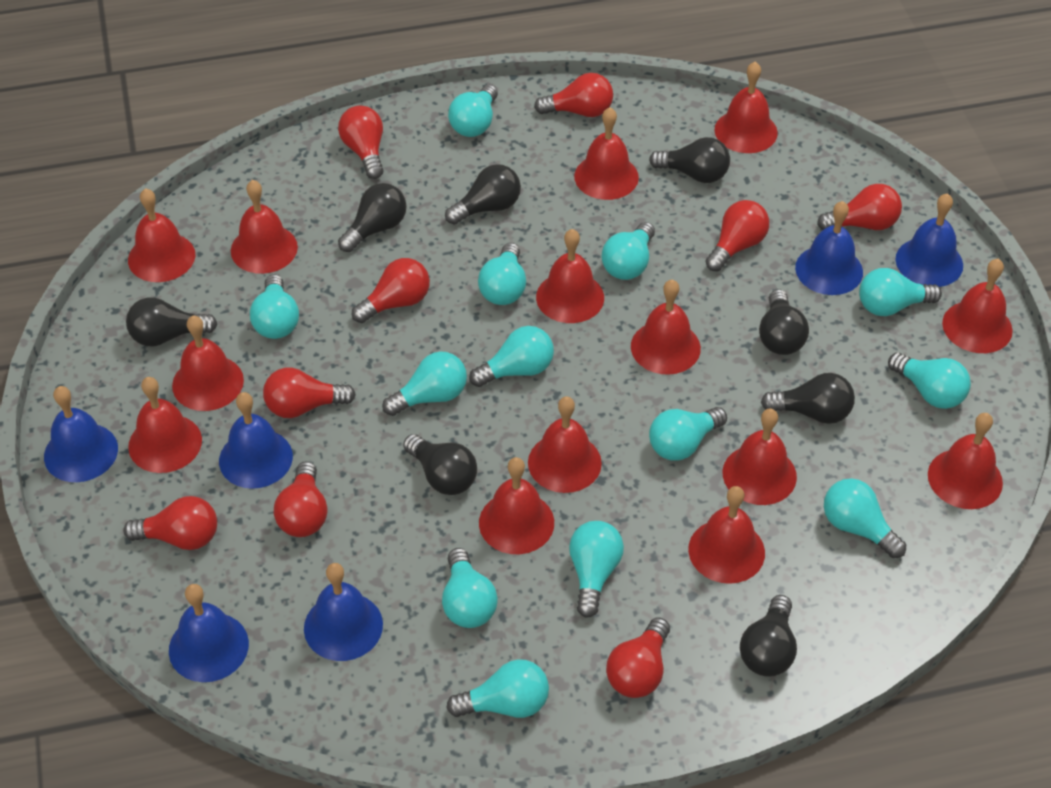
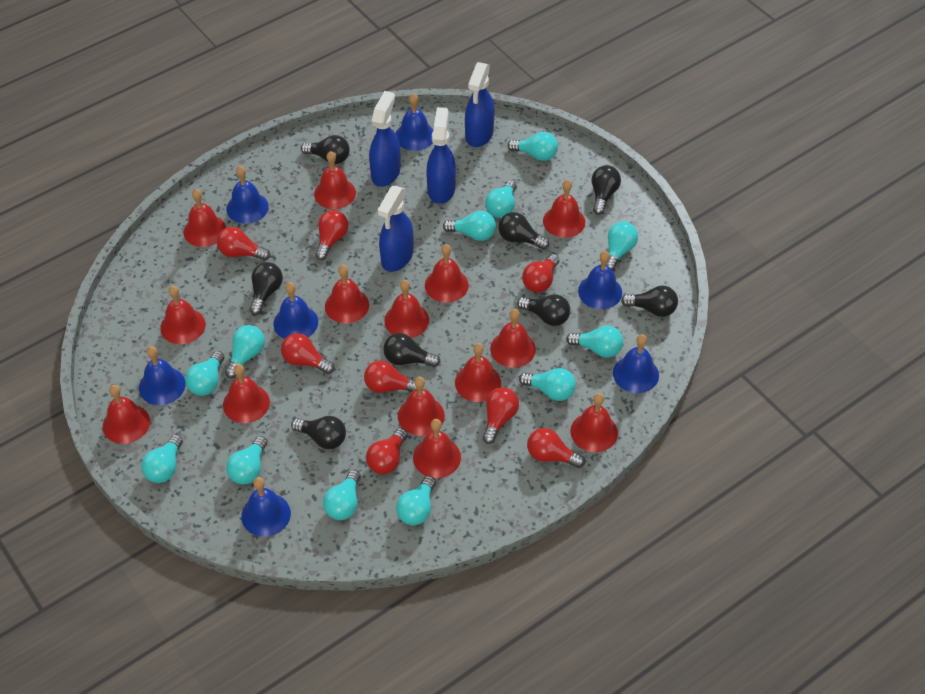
blue bell: [44,386,118,482] [169,584,249,682] [219,392,293,489] [304,563,383,661] [795,201,863,295] [895,193,963,287] = 6 -> [139,346,186,405] [226,166,269,224] [241,477,291,537] [273,282,318,339] [395,93,434,151] [578,251,622,309] [613,334,659,393] = 7
blue spray bottle: none = 0 -> [369,91,401,187] [378,186,413,272] [426,107,456,204] [465,62,495,147] = 4
red light bulb: [123,496,217,550] [263,367,356,418] [274,461,328,537] [338,106,384,179] [352,258,430,323] [534,73,613,117] [606,617,670,698] [705,200,769,272] [817,184,902,230] = 9 -> [217,227,270,261] [281,333,335,374] [315,210,348,260] [364,361,417,393] [366,428,408,474] [482,387,519,444] [522,254,560,293] [527,428,585,468] = 8
turquoise light bulb: [250,274,299,339] [382,351,467,416] [442,548,498,628] [447,659,549,718] [448,85,498,137] [469,326,554,387] [478,243,526,305] [569,521,624,618] [602,222,655,280] [649,407,727,461] [824,478,906,558] [859,268,942,316] [888,352,971,409] = 13 -> [141,434,183,483] [185,351,224,396] [225,325,265,378] [226,436,267,485] [323,470,361,520] [396,476,436,525] [443,211,496,241] [485,180,517,218] [507,132,558,161] [519,368,576,401] [566,326,623,358] [606,221,638,271] = 12

